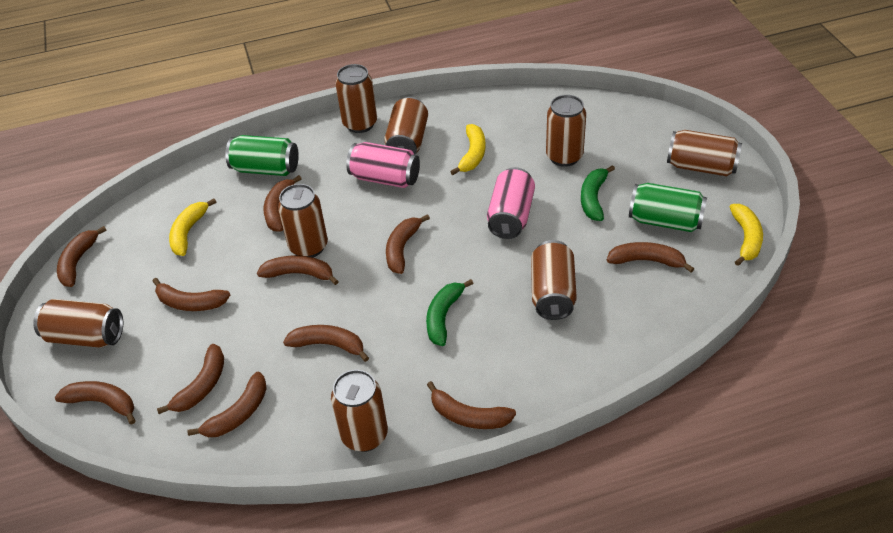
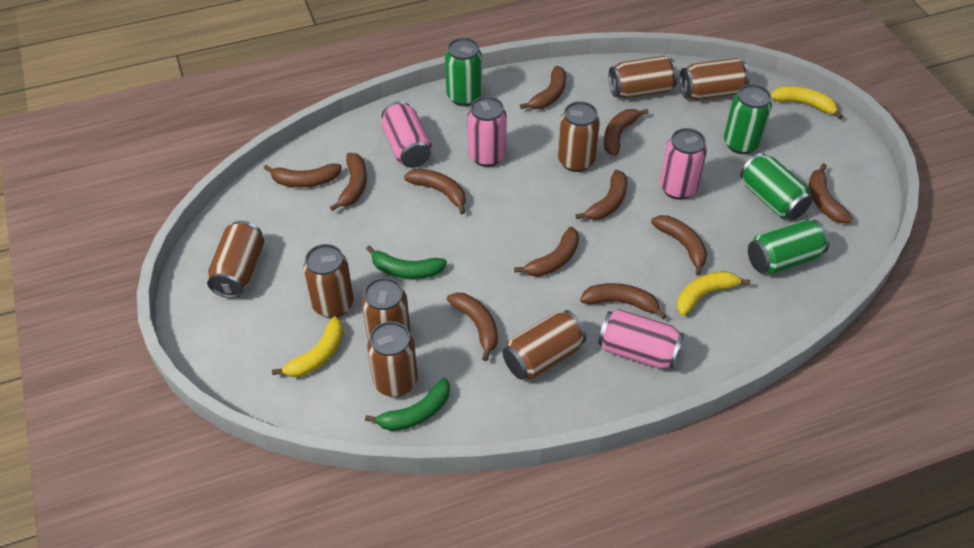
green can: [225,135,299,176] [629,183,707,232] = 2 -> [445,38,482,106] [724,84,772,154] [740,153,813,220] [748,220,830,275] = 4
pink can: [346,142,420,188] [487,167,535,239] = 2 -> [382,101,432,168] [468,96,507,167] [598,309,684,369] [660,128,707,200] = 4

